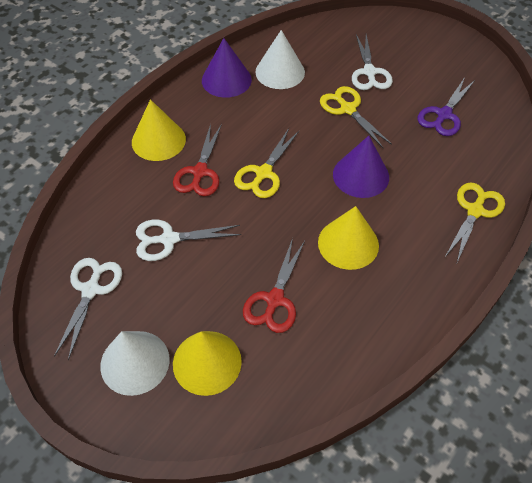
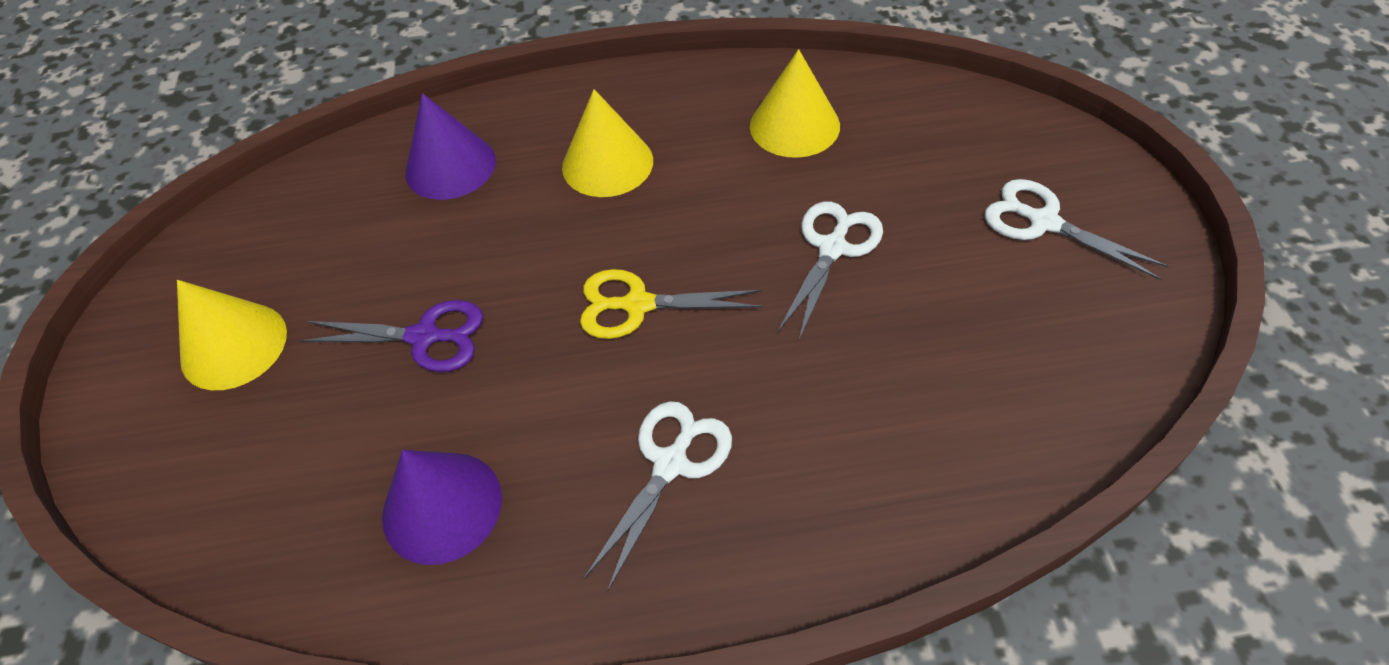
red scissors: [173,124,222,196] [243,238,305,333] = 2 -> none = 0
white cone: [100,331,170,396] [255,30,305,89] = 2 -> none = 0
yellow scissors: [234,128,299,198] [320,86,392,148] [445,182,505,262] = 3 -> [580,269,763,339] = 1

